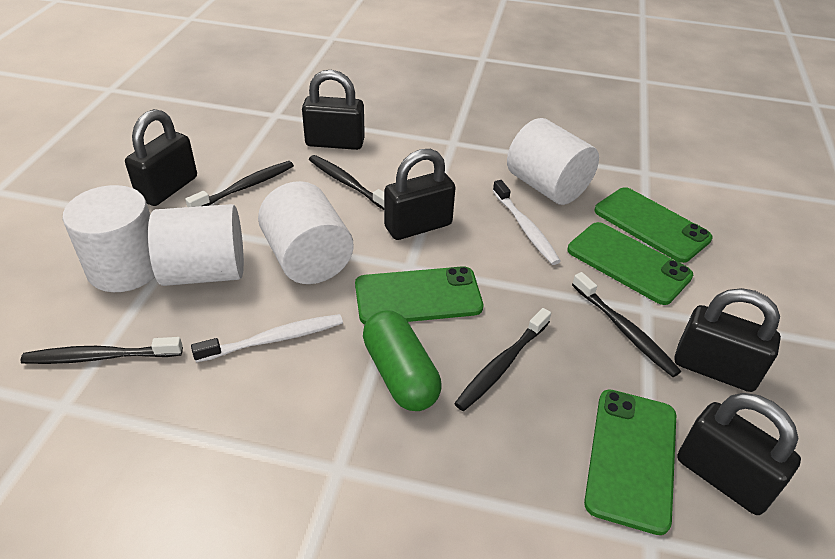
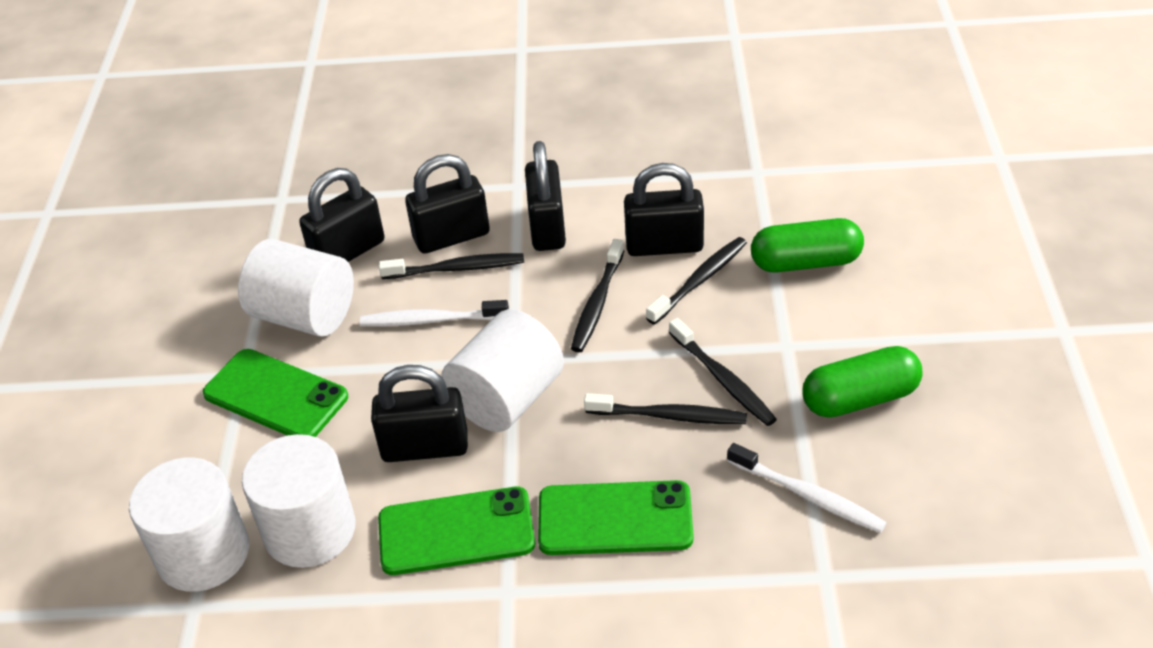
green capsule: [363,310,441,411] = 1 -> [751,218,864,273] [802,346,922,418] = 2
green phone: [355,266,483,324] [567,222,693,305] [584,389,676,535] [594,187,713,263] = 4 -> [203,349,348,437] [378,487,535,575] [538,480,693,555] = 3

